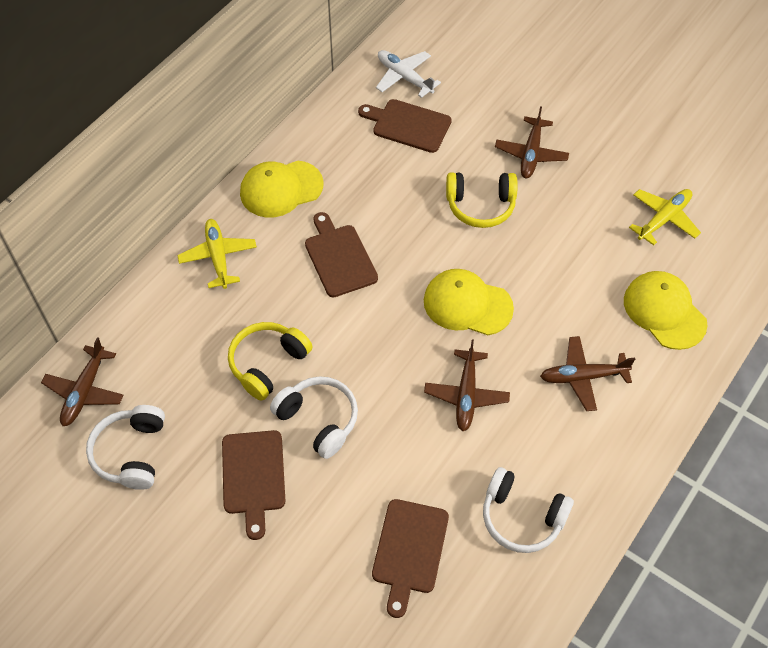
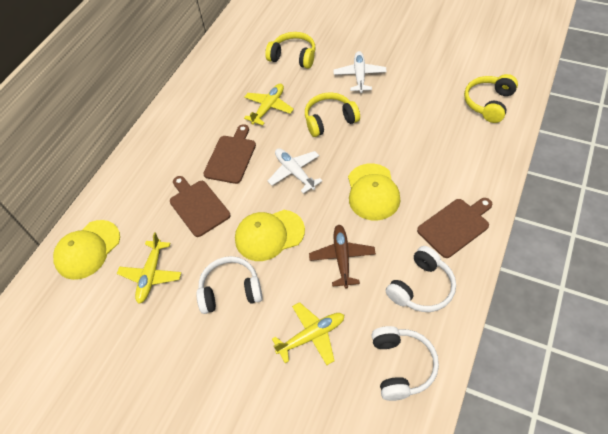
brown cutting board: [222,430,285,540] [305,212,378,297] [358,99,452,153] [372,499,449,618] = 4 -> [170,176,230,237] [203,124,256,184] [417,198,492,258] = 3
brown plane: [41,337,124,426] [424,340,510,431] [495,106,569,178] [540,336,635,411] = 4 -> [309,225,376,289] = 1
white plane: [376,50,441,98] = 1 -> [268,148,322,193] [334,51,387,93] = 2
yellow headphones: [228,322,313,401] [446,172,518,228] = 2 -> [265,32,316,69] [305,92,360,137] [464,74,518,123] = 3
yellow plane: [177,219,257,289] [629,189,701,245] = 2 -> [117,233,181,304] [244,84,294,126] [272,302,344,365] = 3

